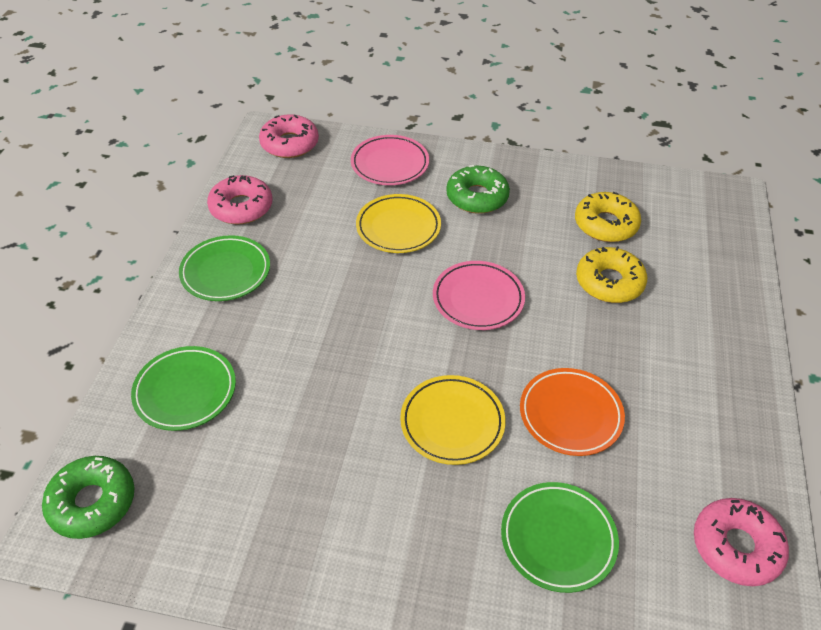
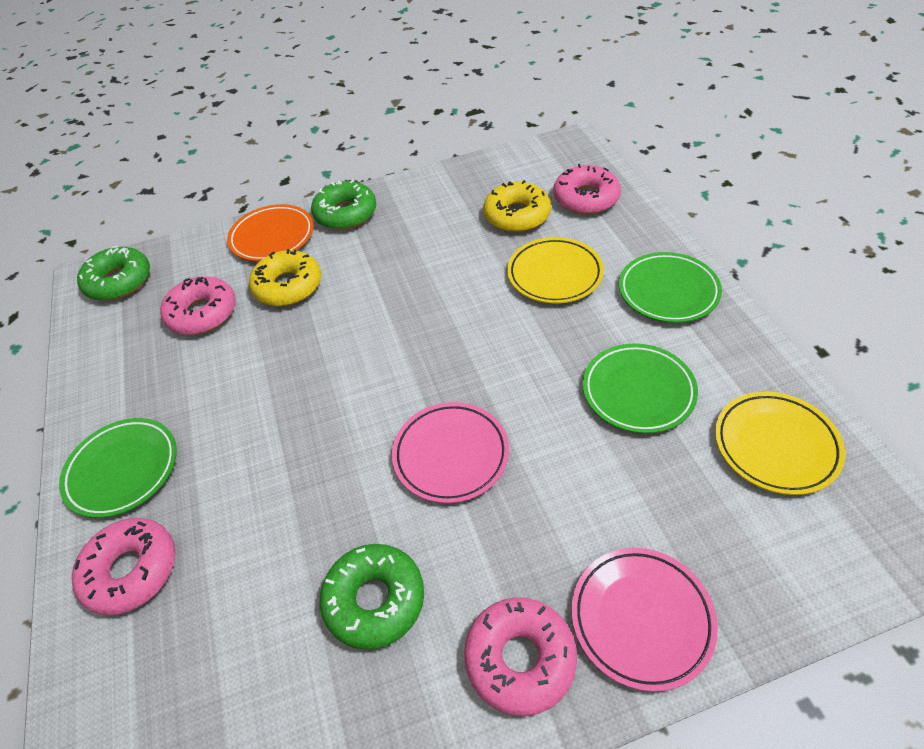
green donut: [42,456,135,539] [446,165,510,214] = 2 -> [77,246,150,301] [311,180,376,230] [320,544,424,650] = 3
pink donut: [207,175,273,224] [259,114,319,158] [694,498,789,586] = 3 -> [72,518,176,615] [160,276,236,335] [464,597,577,716] [553,164,621,214] = 4

